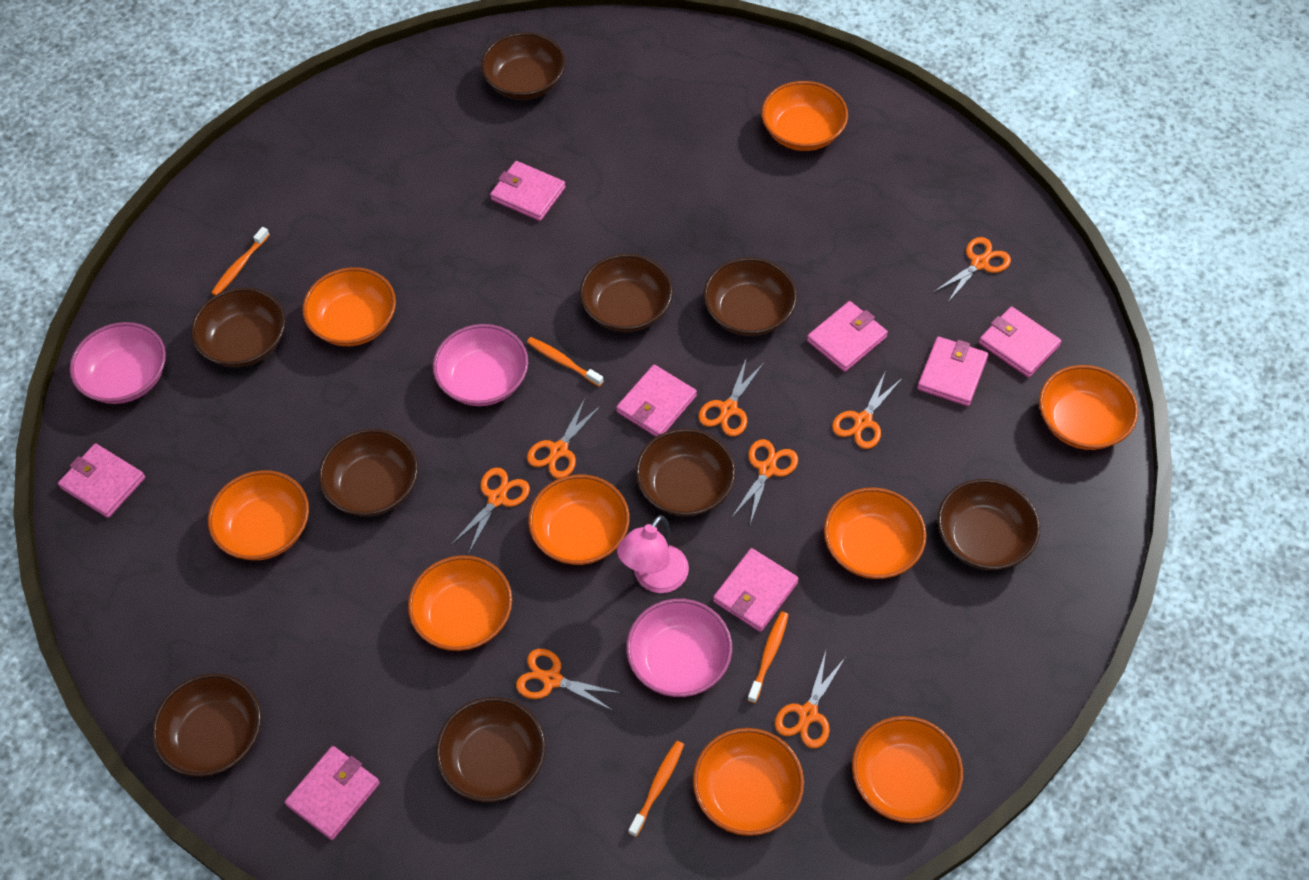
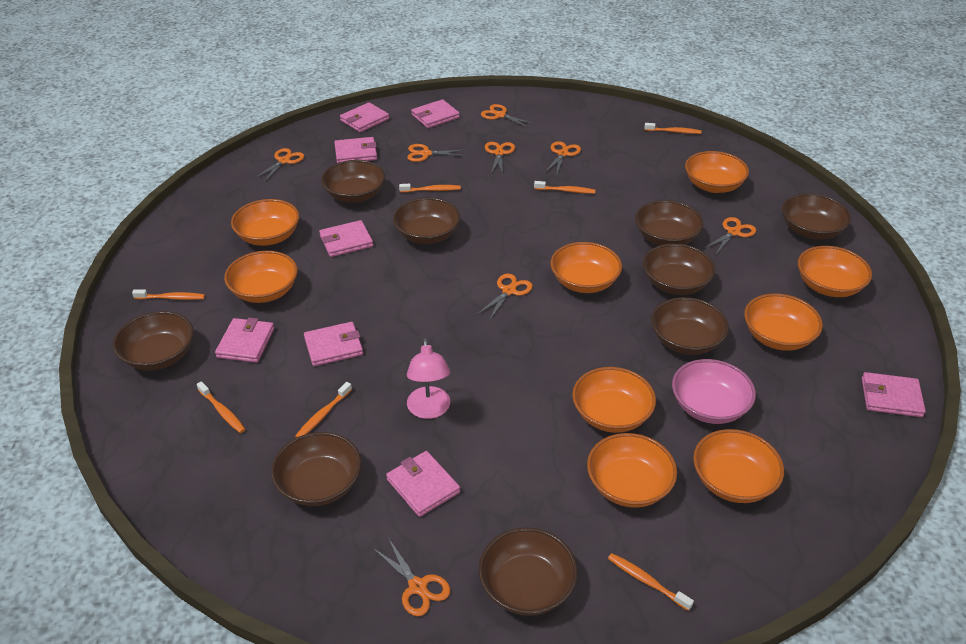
orange toothbrush: [211,227,270,296] [527,337,604,387] [628,741,684,837] [747,611,789,703] = 4 -> [132,290,205,300] [197,381,245,433] [295,382,352,438] [399,184,461,192] [534,181,595,194] [608,553,694,611] [644,123,701,134] = 7
pink bowl: [70,322,166,404] [433,324,528,406] [626,599,732,697] = 3 -> [672,359,756,424] = 1

